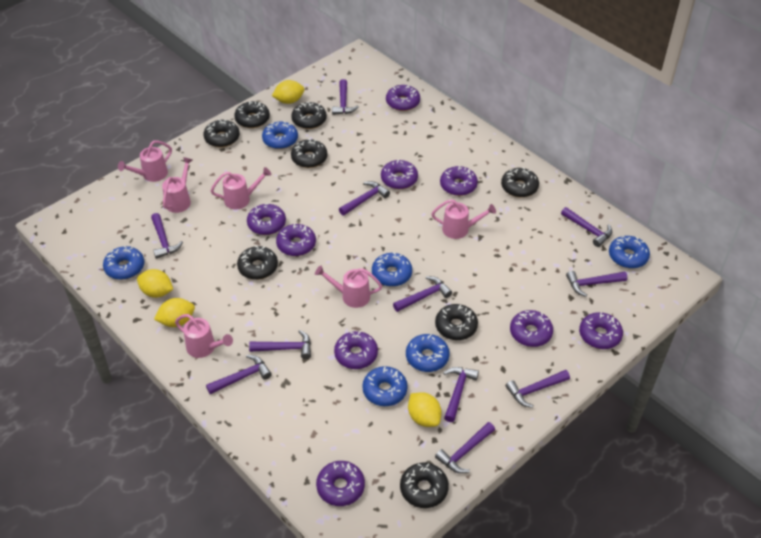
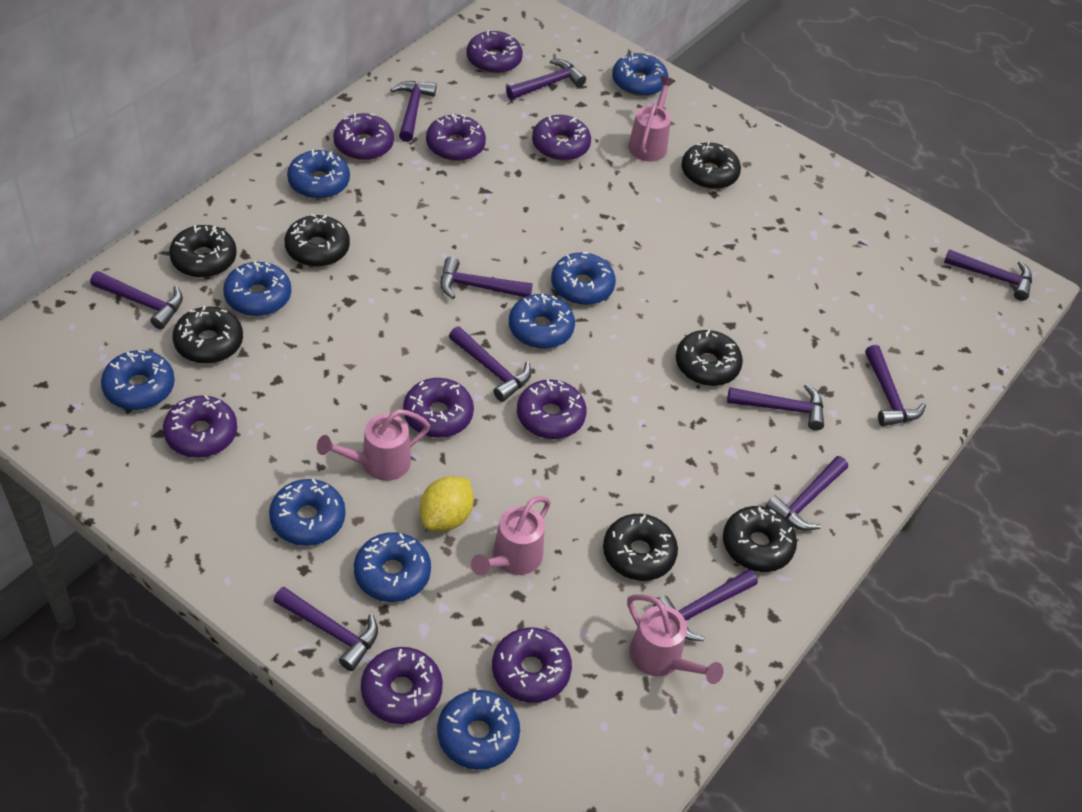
black donut: [204,119,240,147] [234,101,270,128] [237,246,278,280] [291,102,327,129] [291,139,327,168] [400,462,449,508] [435,304,478,340] [501,167,539,197] = 8 -> [169,225,237,278] [173,306,243,364] [285,214,350,267] [603,514,678,581] [676,330,743,386] [681,141,741,189] [723,506,797,572] = 7
blue donut: [103,246,144,280] [262,121,298,149] [362,366,408,406] [372,252,412,287] [406,334,450,372] [609,236,650,269] = 6 -> [101,350,175,410] [223,261,291,316] [269,479,346,546] [287,150,350,199] [354,532,431,602] [437,690,520,770] [509,293,575,349] [551,252,616,305] [612,52,668,96] = 9
pink watering can: [118,140,172,182] [162,157,192,213] [175,314,233,358] [210,167,271,209] [315,265,382,308] [431,199,496,239] = 6 -> [317,409,430,481] [471,496,551,576] [627,594,723,684] [628,76,675,162] = 4
yellow lemon: [137,269,173,298] [154,298,195,327] [272,80,304,104] [408,392,441,427] = 4 -> [420,476,474,531] = 1

